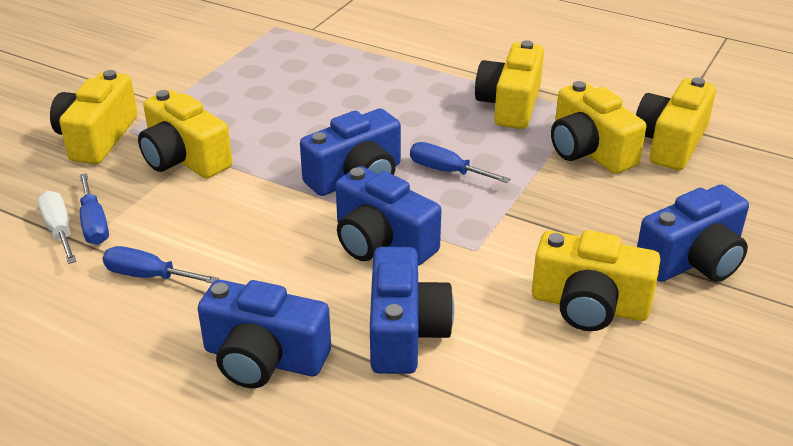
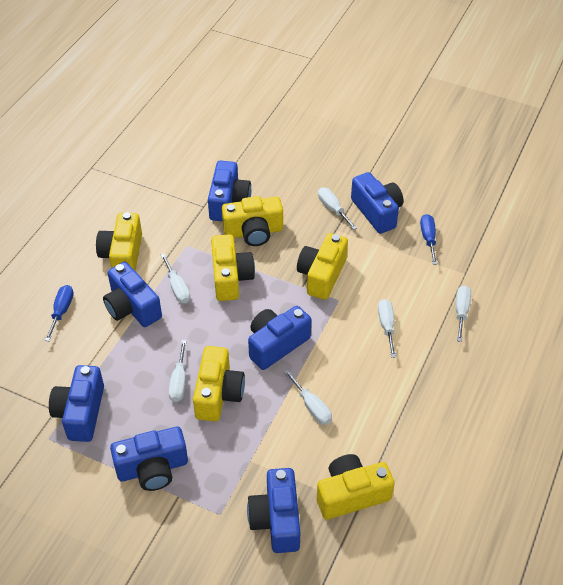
blue camera: [198,280,331,388] [300,109,401,196] [336,166,441,266] [370,247,454,374] [637,185,749,282] = 5 -> [49,365,104,442] [103,262,162,327] [110,427,188,491] [208,161,251,221] [247,468,300,553] [248,306,311,370] [351,172,403,234] = 7
blue screwdriver: [79,173,109,245] [102,246,219,283] [410,142,510,183] = 3 -> [45,285,74,341] [420,214,438,265] = 2
white screwdriver: [38,191,77,264] = 1 -> [161,254,190,303] [169,340,187,402] [284,370,332,425] [318,187,357,230] [378,299,396,358] [456,285,471,342] = 6

